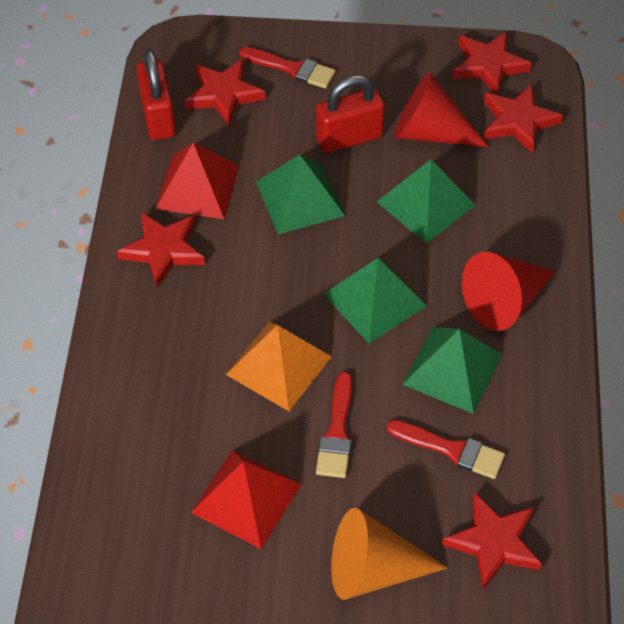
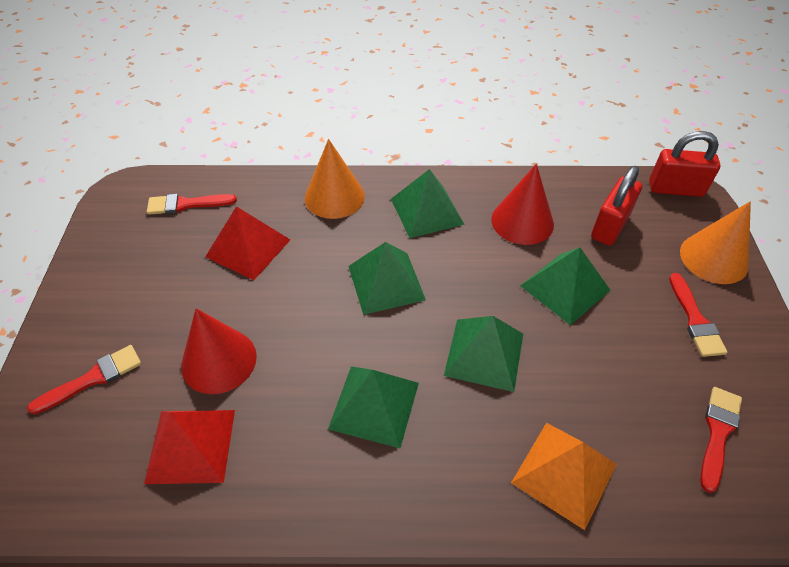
green pyramid: [256,155,345,234] [323,258,427,343] [377,160,476,243] [402,327,502,414] = 4 -> [328,366,419,448] [348,242,426,315] [391,169,465,238] [444,316,523,392] [520,247,610,325] = 5
orange cone: [331,508,448,600] = 1 -> [305,139,365,219] [680,201,751,284] = 2
red brush: [239,47,336,89] [316,372,352,478] [386,420,505,479] = 3 -> [27,345,141,415] [147,194,237,215] [669,273,728,357] [700,387,742,493] = 4
red star: [117,212,205,288] [184,59,266,126] [442,492,542,590] [452,31,532,95] [483,84,563,153] = 5 -> none = 0

